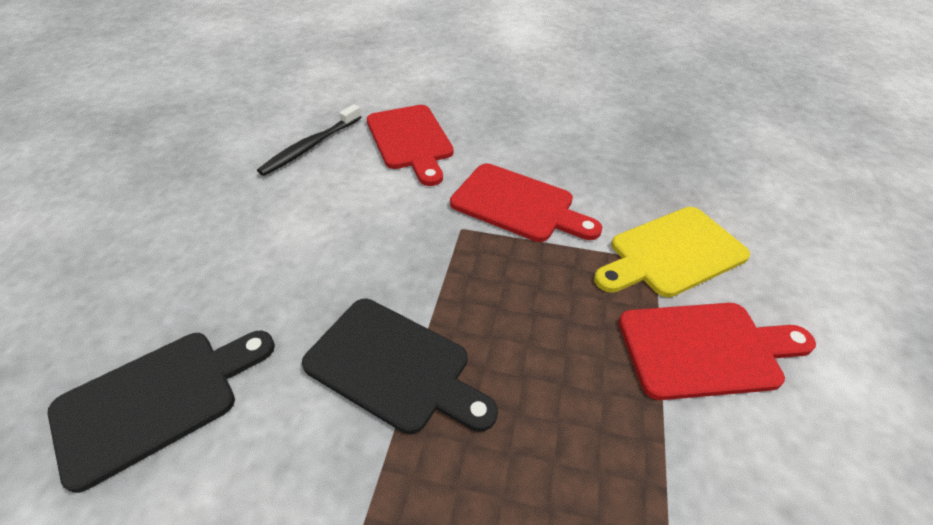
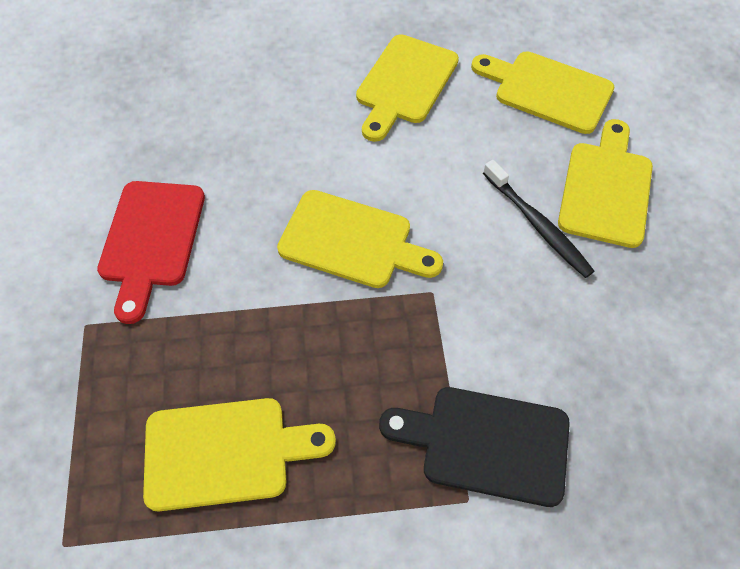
black cutting board: [48,331,275,493] [302,299,498,434] = 2 -> [379,387,570,507] = 1
red cutting board: [367,105,454,186] [450,163,602,242] [619,303,816,400] = 3 -> [97,181,205,324] = 1
yellow cutting board: [594,207,750,297] = 1 -> [143,398,336,511] [277,190,443,288] [356,34,459,142] [471,51,614,134] [558,119,653,248] = 5

